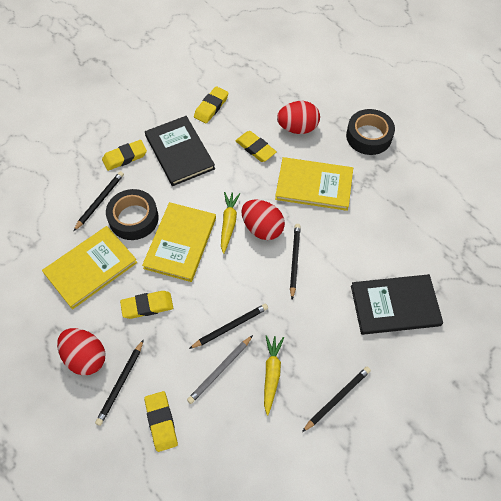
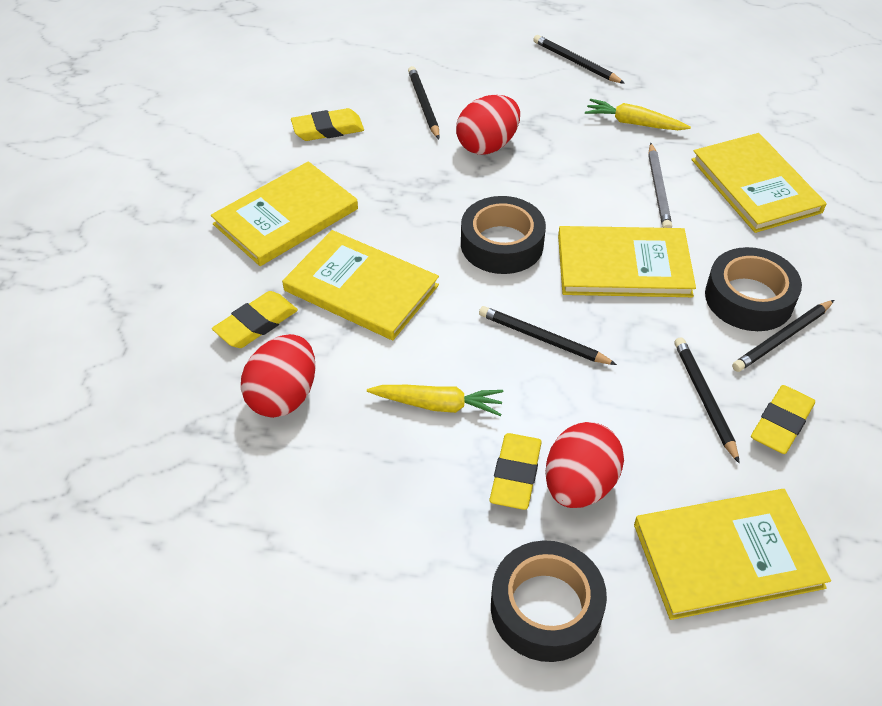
black book: [145,116,215,186] [351,274,443,335] = 2 -> none = 0
black tape: [106,189,159,240] [346,109,395,155] = 2 -> [461,196,546,274] [491,540,607,662] [705,247,802,331] = 3
yellow book: [42,226,137,310] [142,202,216,282] [275,157,353,211] = 3 -> [211,161,358,266] [282,230,439,340] [558,226,696,297] [634,489,831,620] [691,133,827,233] = 5
yellow eraser: [102,140,147,171] [120,291,173,319] [144,391,178,452] [194,86,228,124] [235,131,277,162] = 5 -> [212,291,298,348] [291,108,364,141] [489,433,542,510] [751,385,815,454] = 4

